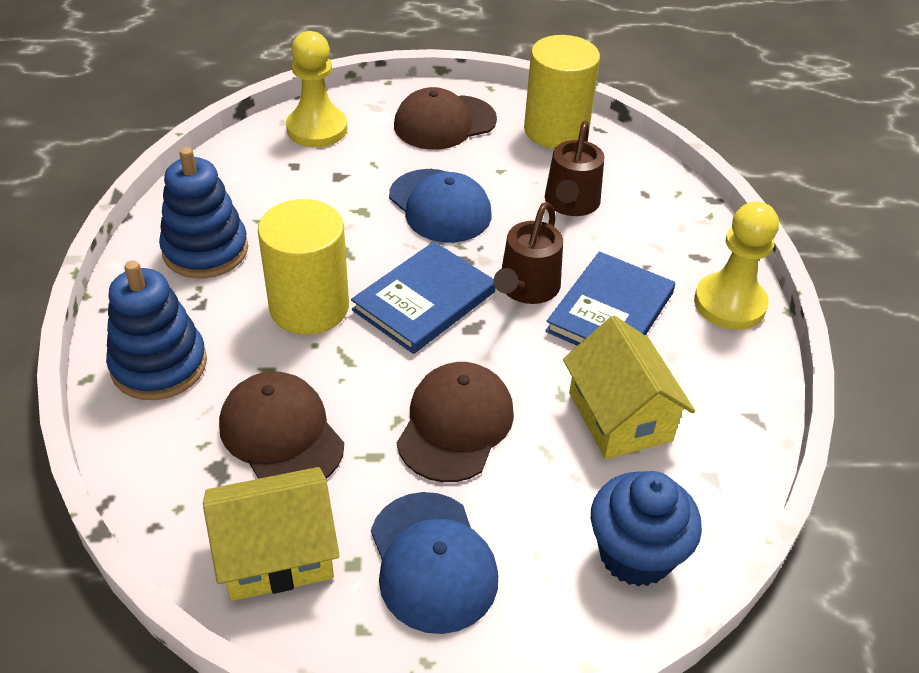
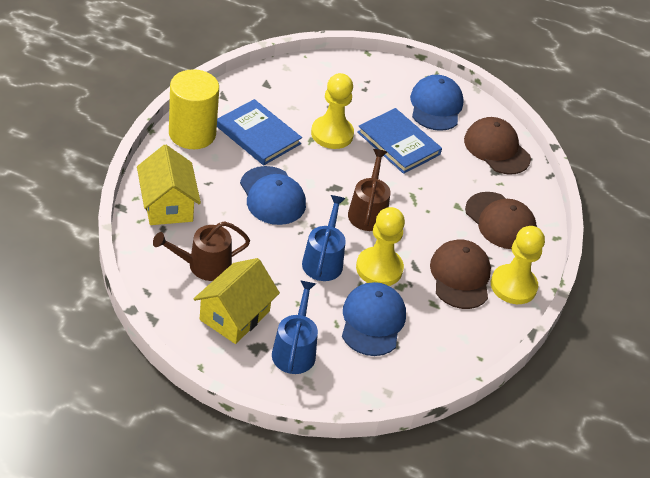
blue cap: [371,492,498,634] [389,169,492,243] = 2 -> [240,166,306,225] [342,282,406,356] [410,75,464,131] = 3
blue cupcake: [591,471,702,587] = 1 -> none = 0
blue stacking toy: [106,260,207,400] [159,147,248,279] = 2 -> none = 0
blue watering can: none = 0 -> [272,280,318,374] [302,195,346,281] = 2
yellow cylinder: [258,199,349,335] [524,35,600,149] = 2 -> [169,69,219,149] = 1
yellow pawn: [286,31,347,147] [694,201,779,330] = 2 -> [311,73,354,149] [356,207,405,286] [491,226,545,304] = 3

